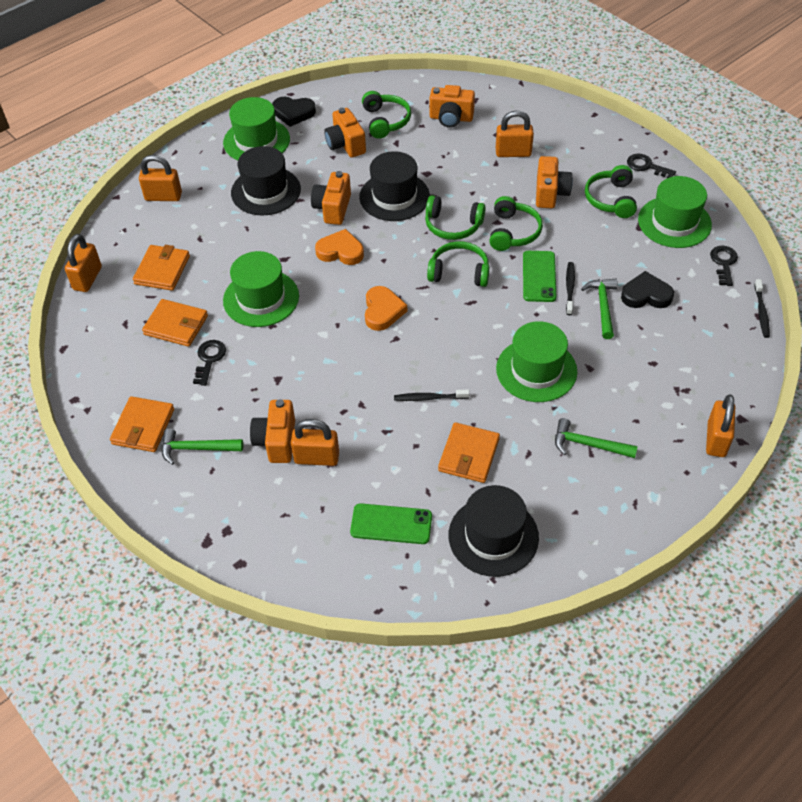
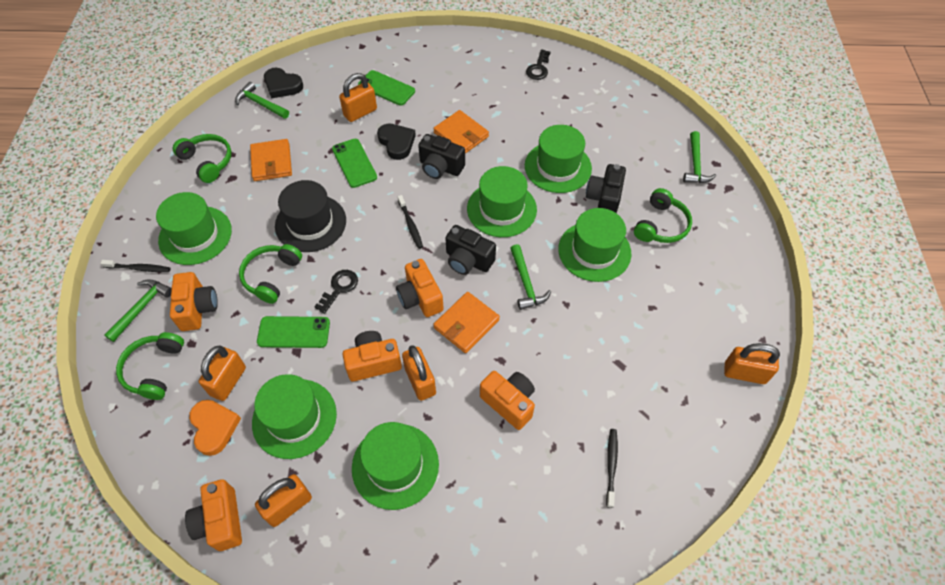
black camera: none = 0 -> [418,134,465,179] [445,225,496,275] [586,164,626,213] = 3
black hat: [231,146,301,215] [359,151,430,221] [449,485,539,577] = 3 -> [275,180,346,252] = 1
black key: [193,340,226,386] [627,154,676,178] [710,245,738,286] = 3 -> [314,270,358,314] [526,49,550,80] = 2
green hammer: [162,428,243,465] [555,418,638,458] [581,279,618,339] = 3 -> [104,279,172,342] [235,82,289,119] [510,244,551,310] [683,131,716,183] = 4
green hat: [223,97,290,160] [223,251,299,327] [496,321,577,402] [638,176,712,248] = 4 -> [156,192,232,265] [252,374,337,459] [352,422,439,510] [467,166,537,237] [525,125,592,193] [558,208,631,282] = 6
green headphones: [362,91,411,139] [425,195,486,240] [427,241,489,287] [490,196,543,251] [585,165,637,218] = 5 -> [116,332,184,400] [173,134,232,183] [239,244,302,304] [634,188,692,243] = 4
green phone: [350,503,432,544] [523,251,556,302] = 2 -> [257,316,330,348] [332,139,377,188] [358,70,415,106] = 3
orange heart: [315,229,364,265] [365,286,407,331] = 2 -> [189,400,241,456] = 1
orange wallet: [110,396,174,452] [133,245,190,291] [142,299,208,347] [438,422,500,483] = 4 -> [250,139,292,181] [433,110,489,154] [433,292,500,353] = 3

